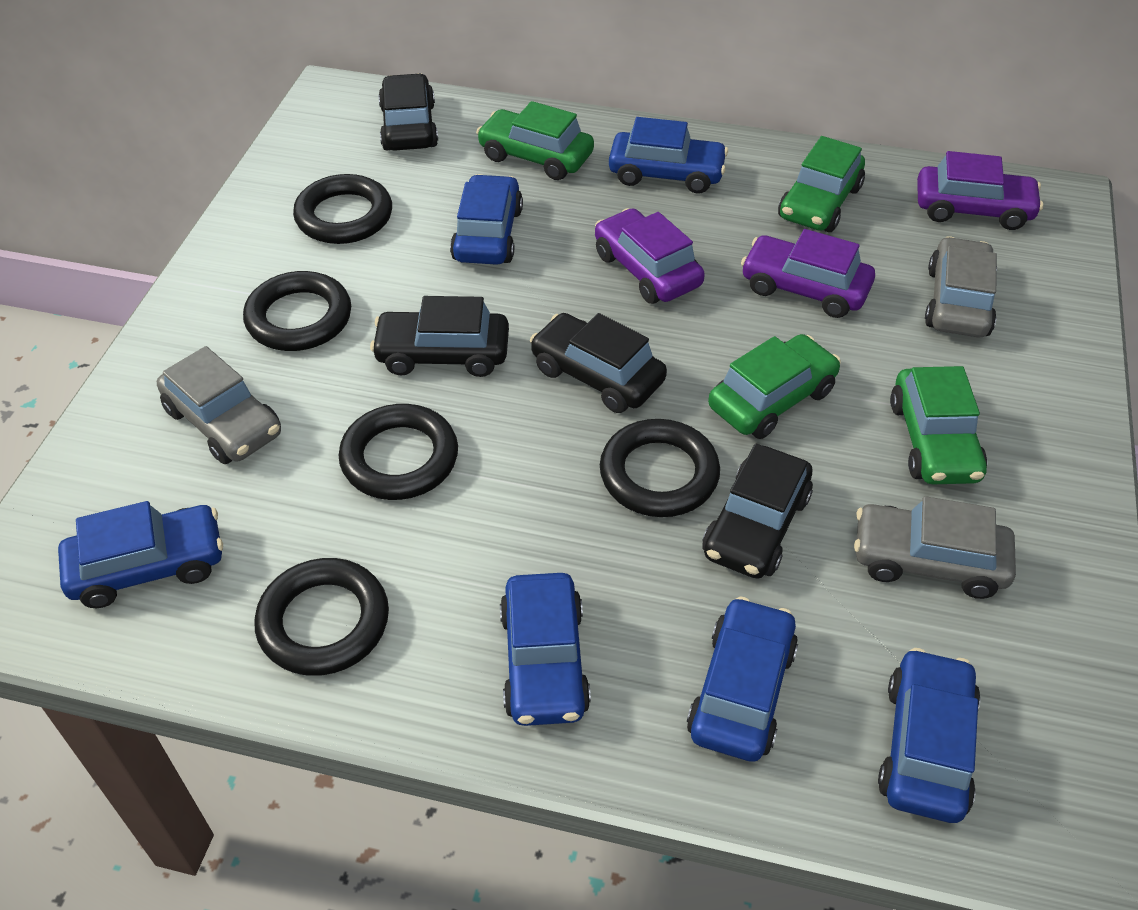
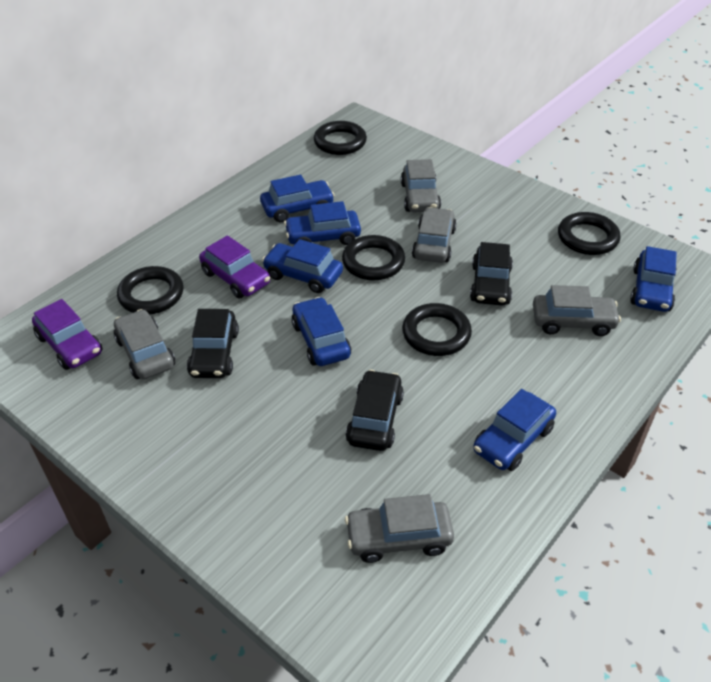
black car: [370,296,509,377] [378,73,438,151] [530,313,667,413] [702,444,813,579] = 4 -> [187,309,239,378] [346,370,404,451] [470,242,513,306] = 3
green car: [476,101,594,180] [708,334,841,439] [778,136,865,232] [890,366,987,484] = 4 -> none = 0
grey car: [157,346,281,464] [854,496,1016,599] [925,236,997,337] = 3 -> [114,309,175,379] [345,494,454,563] [401,159,441,212] [412,207,457,263] [533,285,621,336] = 5
purple car: [595,208,705,304] [741,229,875,318] [917,151,1043,230] = 3 -> [32,299,102,370] [199,235,270,299] = 2

